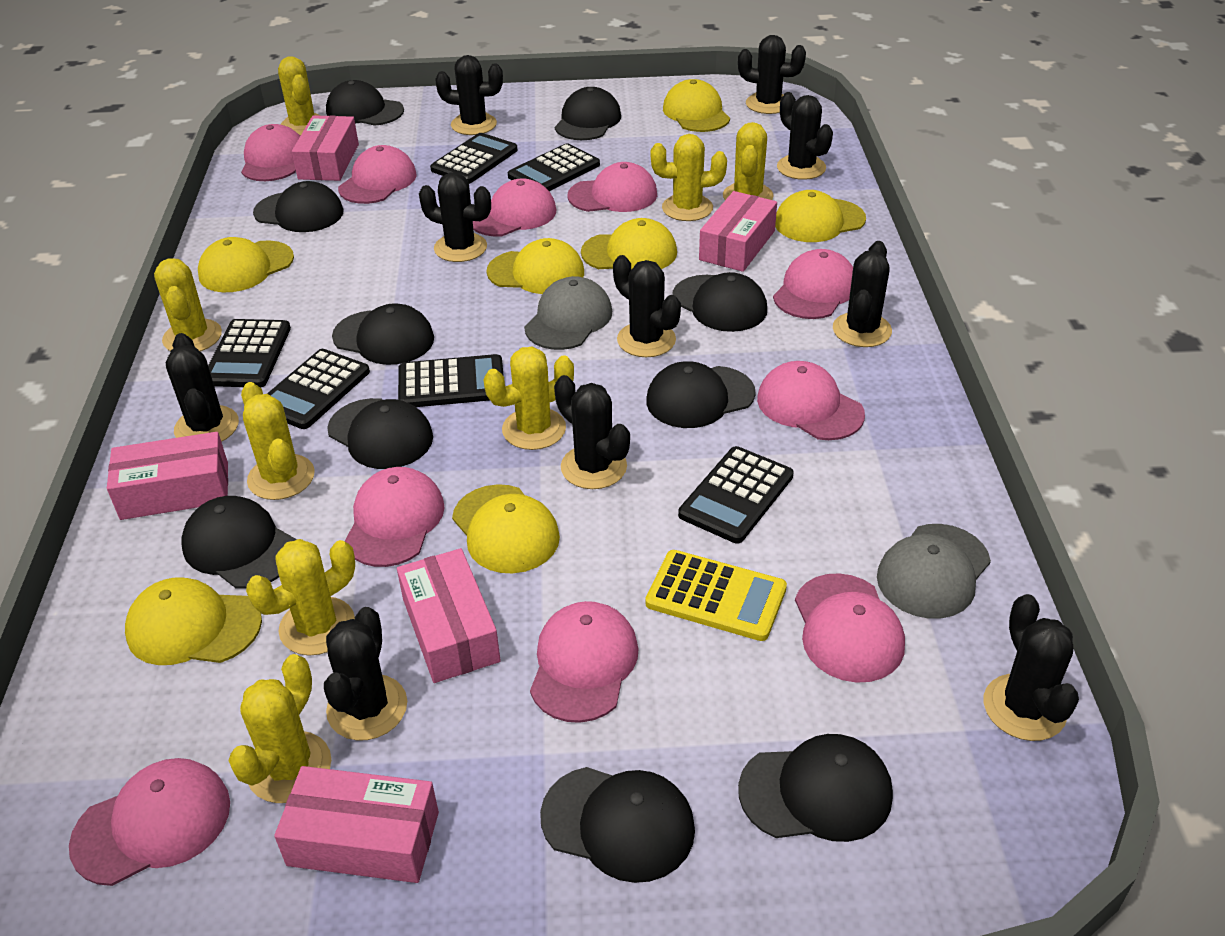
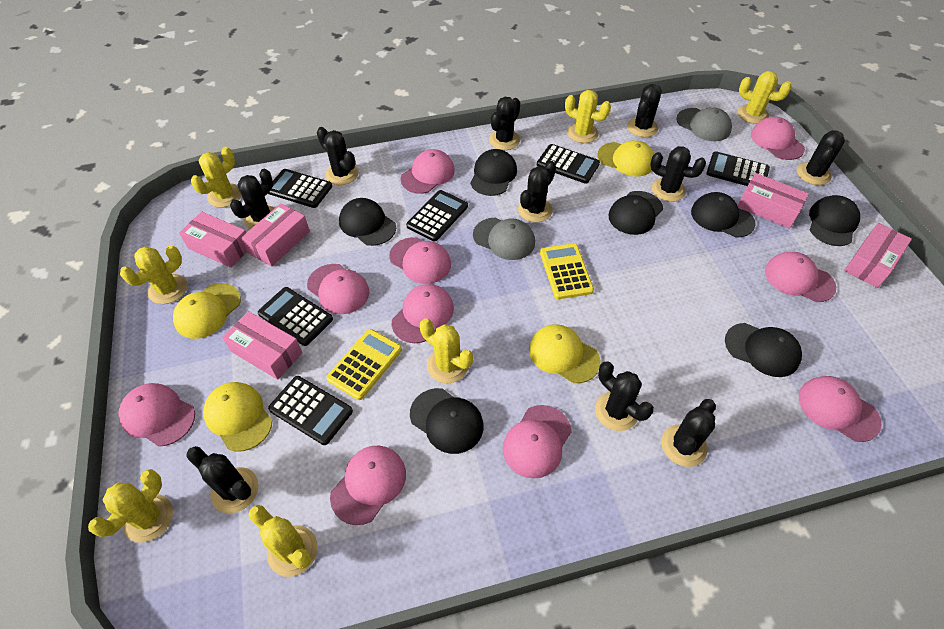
black cap: [182,496,297,589] [253,181,344,232] [326,80,404,126] [327,398,433,469] [332,304,434,365] [540,767,695,883] [555,87,621,140] [646,361,756,428] [672,272,767,332] [738,734,893,842] = 10 -> [339,198,396,246] [410,388,484,454] [470,149,517,196] [608,191,663,235] [691,192,756,238] [725,323,802,377] [809,195,860,246] = 7
yellow cactus: [154,258,222,351] [228,654,331,803] [241,382,315,500] [246,539,355,656] [278,56,320,136] [484,346,574,450] [651,134,727,221] [723,122,774,200] = 8 -> [88,469,173,543] [120,246,187,304] [191,147,241,208] [248,505,318,577] [420,319,473,383] [565,90,611,143] [738,71,792,124] = 7
yellow calculator: [645,550,787,641] = 1 -> [326,329,402,400] [540,243,594,299] = 2
yellow cap: [125,577,262,665] [198,237,294,292] [452,484,560,574] [486,238,584,294] [581,218,677,270] [663,79,730,132] [775,190,866,242] = 7 -> [173,283,241,339] [203,382,273,452] [529,324,601,383] [597,140,654,177] = 4

